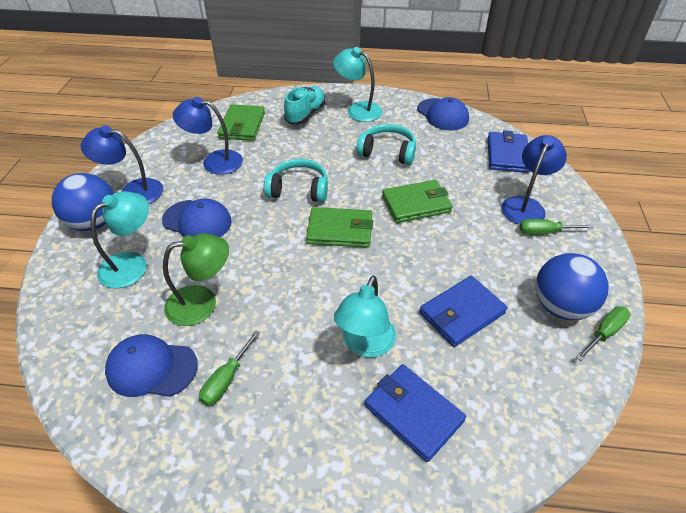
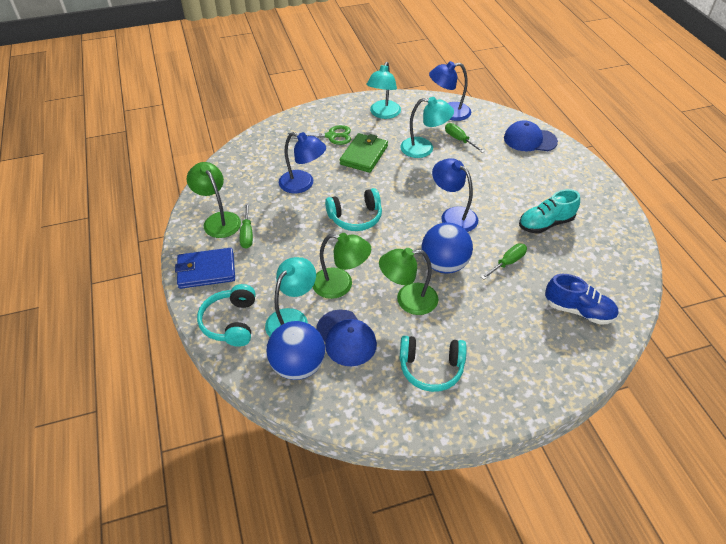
blue cap: [105,334,198,397] [162,198,232,237] [417,97,469,130] = 3 -> [316,309,377,366] [504,120,558,151] = 2
blue shoe: none = 0 -> [545,274,619,325] = 1
blue wallet: [364,364,466,462] [419,276,508,347] [488,130,530,173] = 3 -> [175,248,235,289] = 1
green lamp: [163,233,229,326] = 1 -> [187,162,241,238] [313,233,371,299] [379,248,438,315] = 3
green scissors: none = 0 -> [288,125,351,145] = 1
green wallet: [217,104,265,141] [306,207,373,248] [382,180,453,223] = 3 -> [340,133,388,173] = 1
turquoise headphones: [264,159,328,203] [357,124,416,165] = 2 -> [197,284,256,347] [325,188,382,231] [400,336,467,392] = 3

